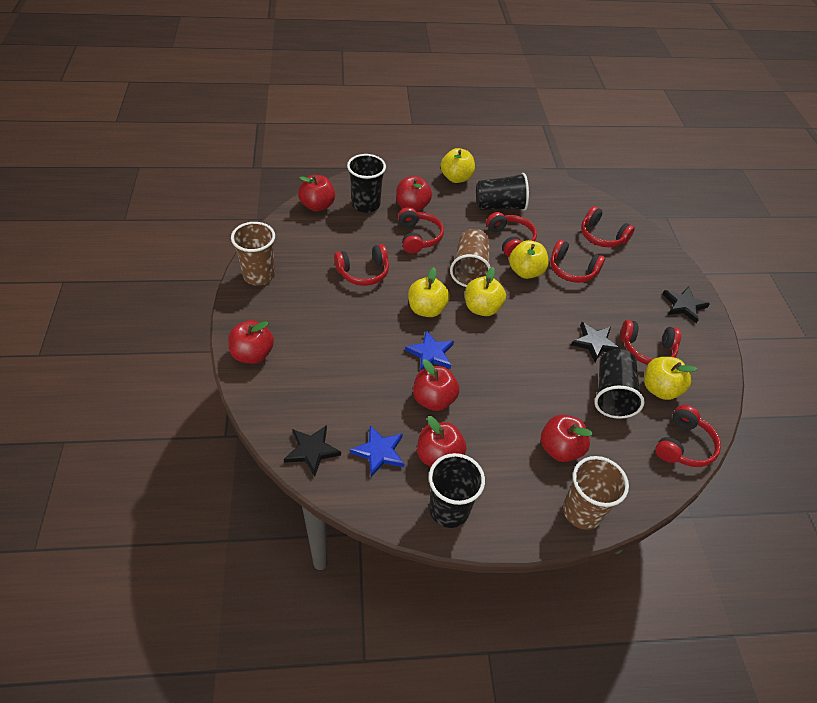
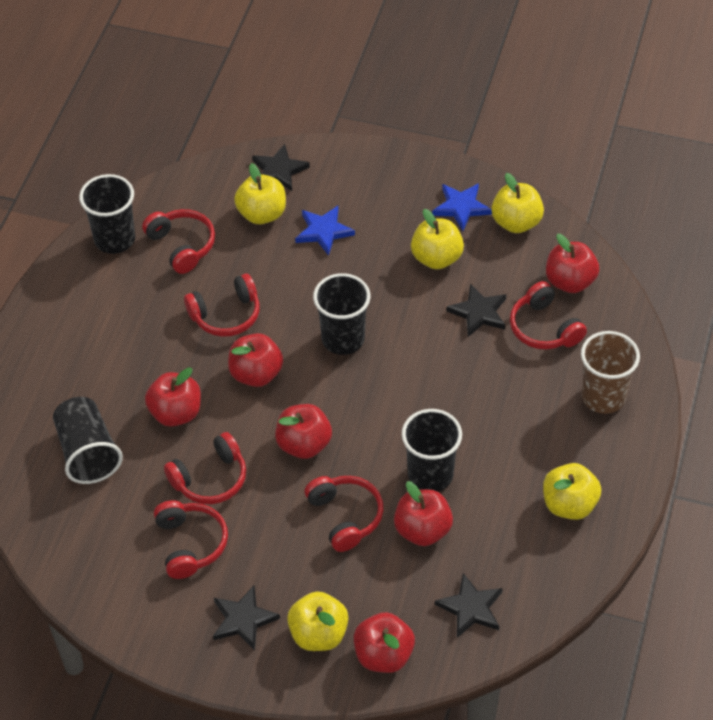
black star: [284,425,341,477] [571,322,621,362] [663,286,710,323] = 3 -> [213,585,280,651] [252,144,310,191] [435,573,503,638] [447,283,506,337] = 4
brown cup: [231,222,275,286] [450,229,491,287] [563,456,629,530] = 3 -> [581,331,640,414] = 1
red headphones: [334,244,389,286] [398,207,444,253] [486,212,537,257] [550,239,605,283] [581,206,635,247] [620,320,681,365] [655,405,721,467] = 7 -> [142,209,215,274] [154,500,228,579] [164,432,246,504] [184,273,260,337] [304,476,384,552] [510,281,587,349] = 6

